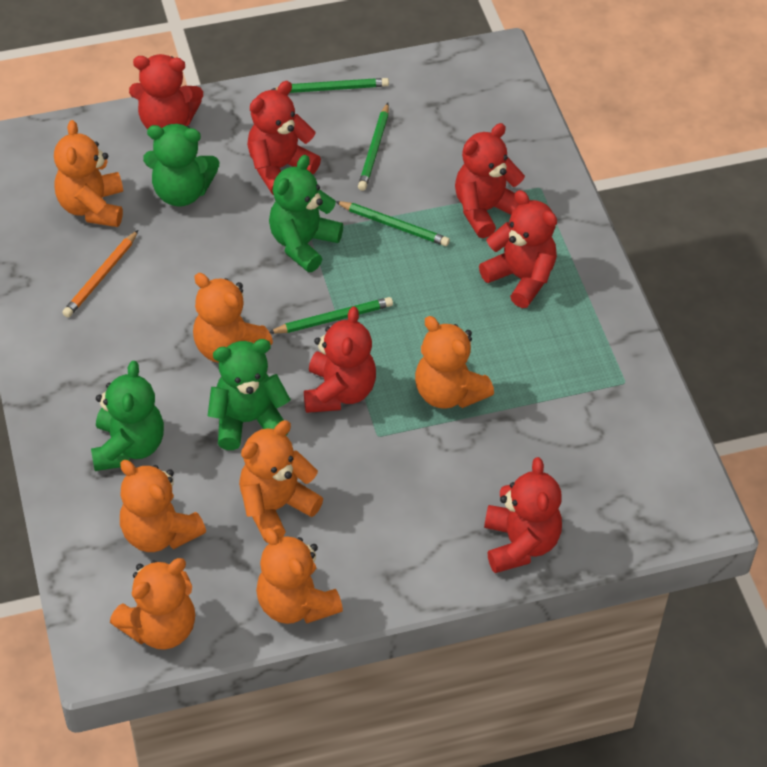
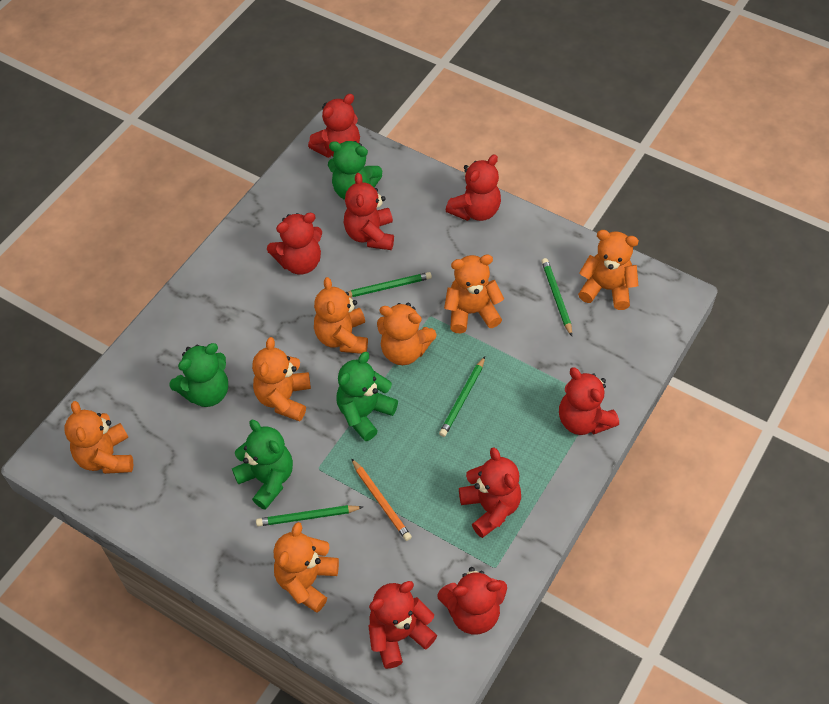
red teddy bear: [129,54,203,129] [247,81,321,195] [304,307,376,413] [455,123,525,238] [479,190,557,308] [484,457,562,573] = 6 -> [267,213,322,274] [308,94,360,158] [344,173,394,250] [368,581,437,669] [437,567,507,634] [446,154,501,221] [459,447,521,538] [559,367,619,435] = 8

